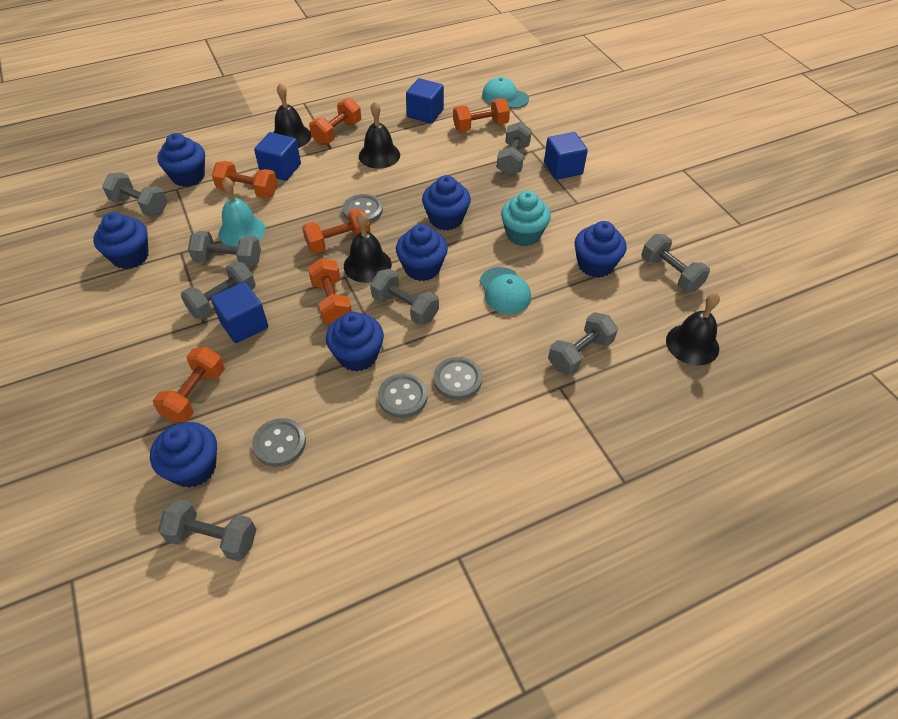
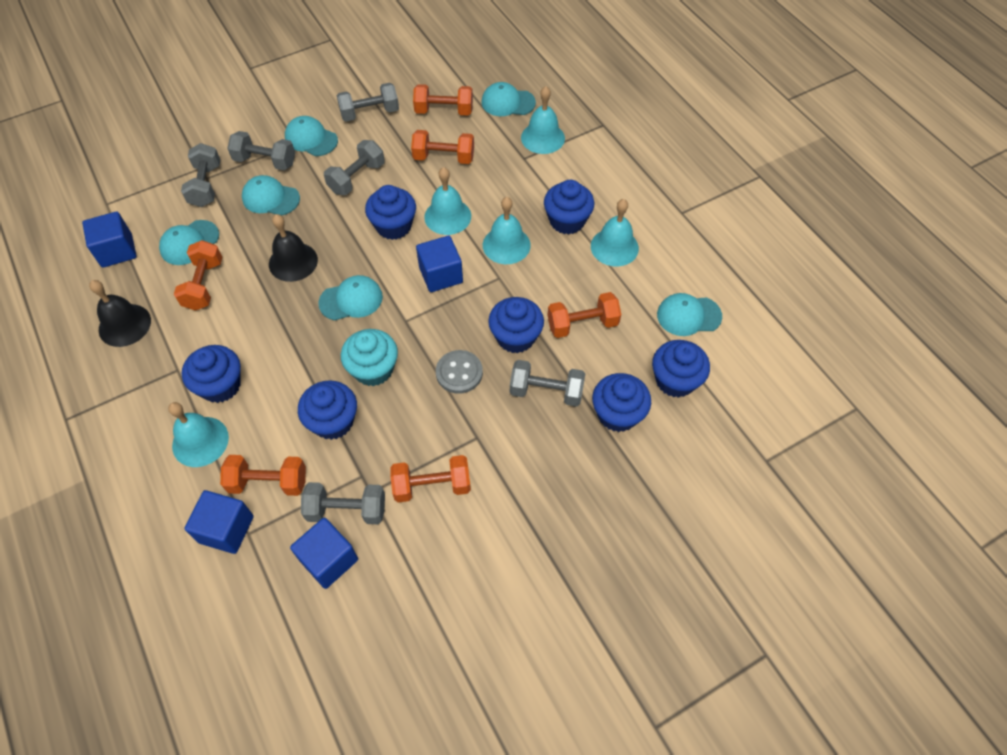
black bell: [273,83,312,148] [344,211,392,283] [359,101,400,169] [666,293,720,366] = 4 -> [89,280,151,347] [269,214,318,282] = 2
grey button: [252,418,306,467] [343,194,383,223] [378,373,428,418] [434,357,482,400] = 4 -> [436,350,483,394] = 1
grey dumbbell: [102,172,168,216] [158,499,256,561] [181,261,256,320] [188,231,261,268] [370,269,439,325] [497,122,532,175] [548,312,618,375] [641,234,710,292] = 8 -> [181,143,220,207] [227,131,295,170] [301,482,385,524] [324,140,385,195] [337,83,399,122] [510,360,585,406] = 6
turquoise bell: [219,177,265,246] = 1 -> [168,402,229,467] [424,167,471,235] [483,197,531,264] [521,86,565,154] [591,199,639,267] = 5
turquoise cap: [480,267,531,314] [482,77,529,109] = 2 -> [159,220,219,265] [242,175,300,216] [285,116,338,156] [318,275,383,321] [482,82,536,116] [657,293,722,336] = 6

